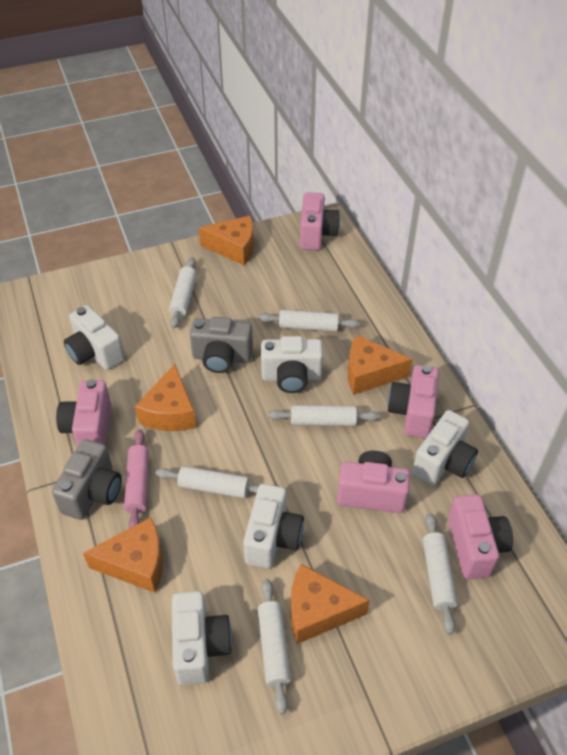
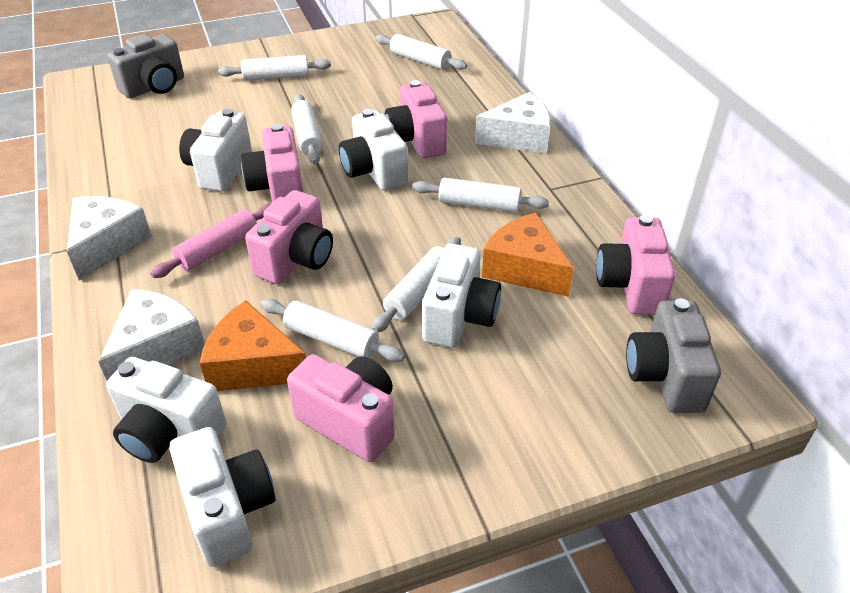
orange cheese: [83,517,163,593] [135,364,197,431] [199,216,254,265] [290,564,370,644] [348,335,413,395] = 5 -> [200,300,306,391] [482,213,574,297] = 2
white cheese: none = 0 -> [67,196,152,280] [98,289,205,381] [475,92,551,154] = 3

